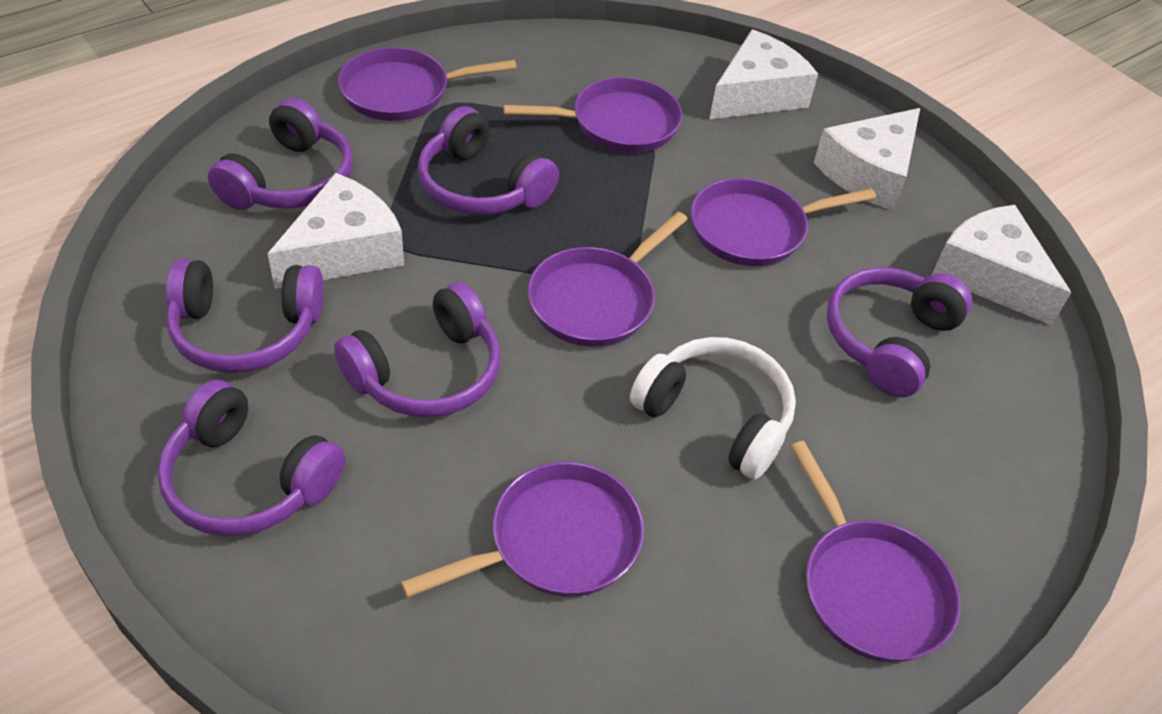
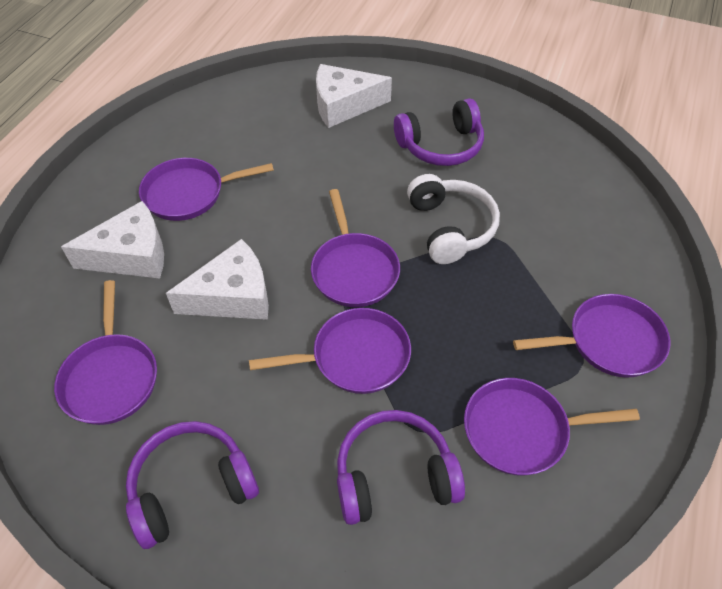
purple headphones: [157,380,345,536] [166,259,324,373] [208,98,353,210] [334,282,500,417] [418,106,559,215] [827,267,972,397] = 6 -> [126,421,259,549] [337,410,465,525] [394,99,484,166] = 3
white cheese: [267,173,404,289] [709,30,818,119] [814,108,920,210] [932,205,1071,325] = 4 -> [61,201,164,279] [166,239,269,320] [316,64,392,128] = 3

